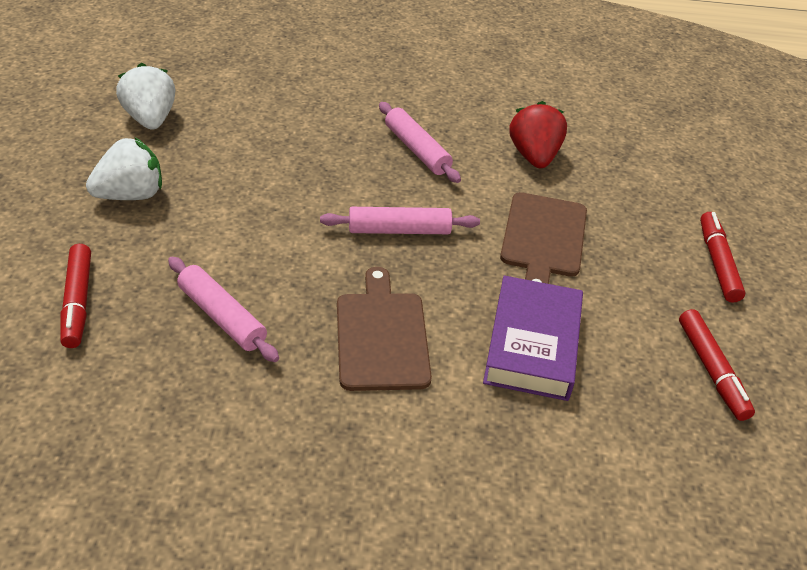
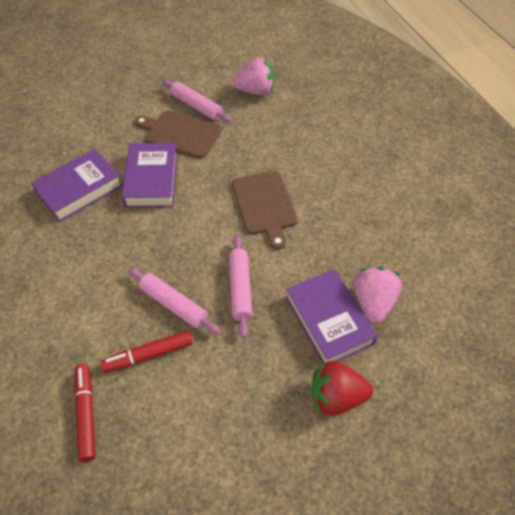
pink strawberry: none = 0 -> [233,58,275,96] [353,267,402,323] = 2
purple book: [483,276,583,401] = 1 -> [31,149,123,222] [121,143,177,208] [286,269,378,363] = 3
red marker: [60,244,91,348] [679,309,755,421] [700,212,746,303] = 3 -> [74,364,96,462] [100,330,193,373] = 2
white strawberry: [86,137,162,200] [116,63,176,130] = 2 -> none = 0

